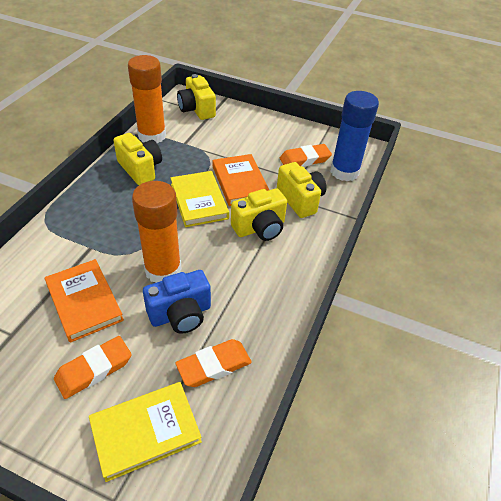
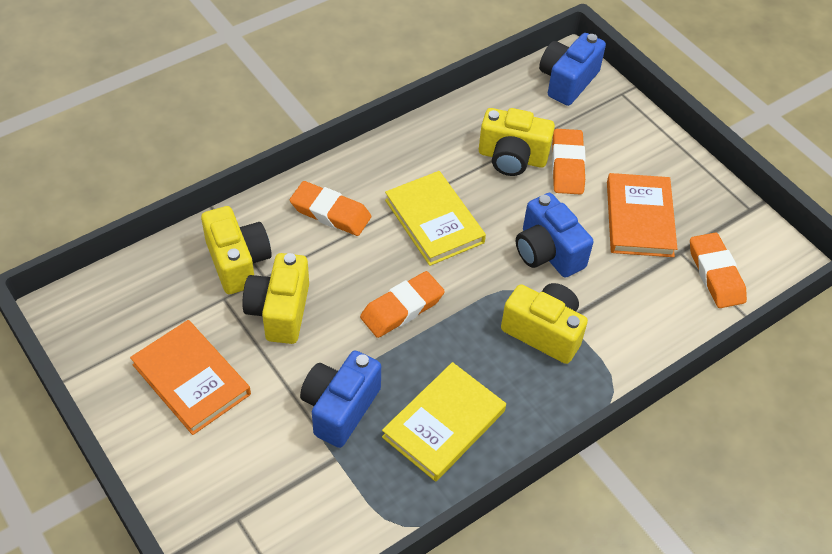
blue camera: [143,270,211,334] = 1 -> [300,351,381,448] [516,193,594,278] [539,33,606,106] = 3
blue glue stick: [330,91,379,182] = 1 -> none = 0
orange eraser: [54,336,132,399] [175,339,252,387] [280,144,332,167] = 3 -> [290,181,371,236] [360,271,445,338] [552,129,586,195] [690,232,747,308] = 4
orange glue stick: [128,55,166,144] [132,181,182,283] = 2 -> none = 0

